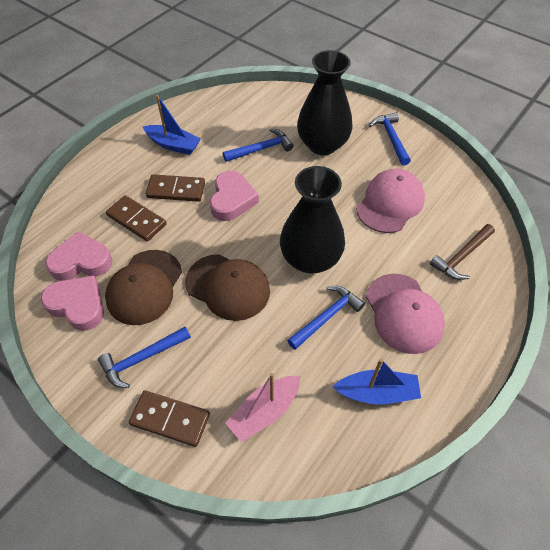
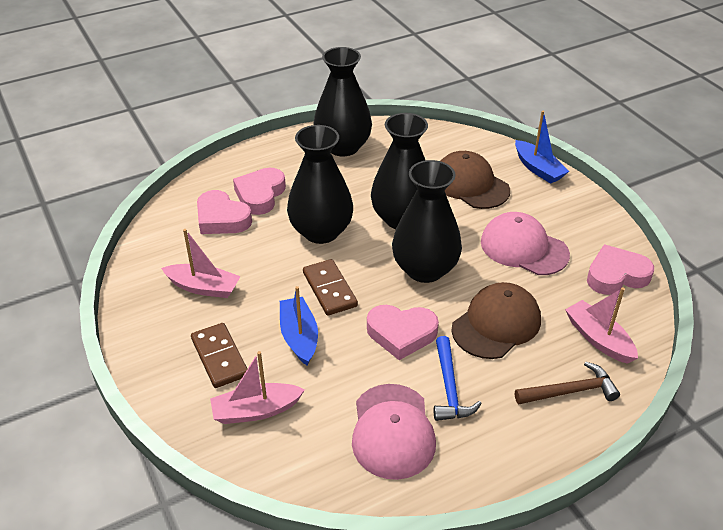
black vase: [280,166,345,274] [297,50,353,155] = 2 -> [287,125,353,244] [313,47,372,157] [371,113,428,229] [392,160,462,283] = 4
blue hammer: [98,327,191,388] [223,129,293,162] [287,286,365,350] [369,112,411,166] = 4 -> [434,336,482,421] = 1
brown domino: [106,195,167,241] [129,390,210,447] [146,174,205,202] = 3 -> [191,323,247,388] [303,259,358,316] = 2
pink boat: [226,373,300,442] = 1 -> [161,229,241,298] [210,351,305,424] [565,287,638,364] = 3
pink heart: [41,275,104,331] [45,231,112,281] [210,171,259,221] = 3 -> [197,190,252,234] [233,168,286,215] [367,305,439,360] [587,244,654,295] = 4

